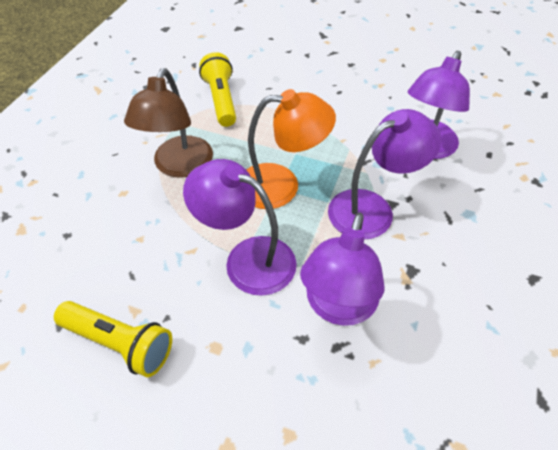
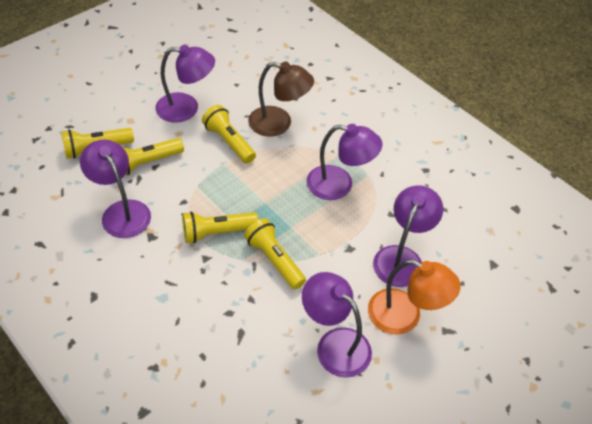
purple lamp: [183,159,297,296] [300,213,384,326] [328,109,441,239] [408,51,470,159] = 4 -> [80,140,151,238] [155,45,215,123] [302,272,372,378] [306,124,383,200] [373,185,443,287] = 5
yellow flashlight: [54,301,172,377] [199,52,236,127] = 2 -> [61,128,134,159] [123,138,184,175] [182,211,259,243] [202,105,256,164] [244,218,306,290] = 5

